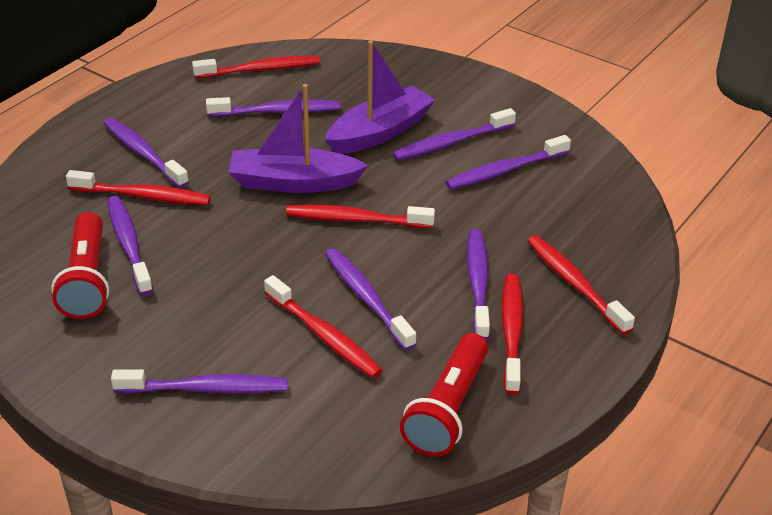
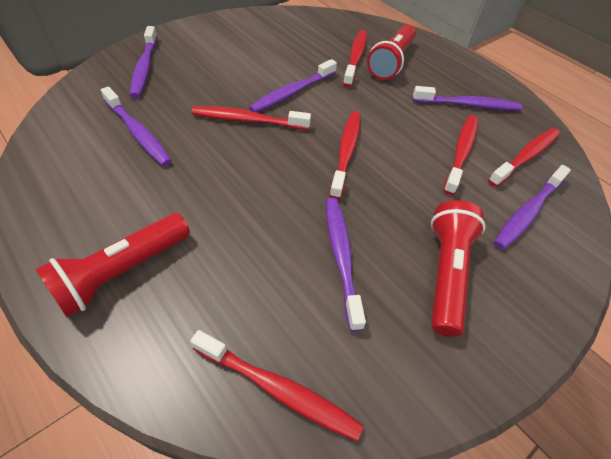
purple boat: [228,84,368,193] [325,41,435,154] = 2 -> none = 0
purple toothbrush: [103,117,189,188] [107,196,153,295] [111,369,288,393] [206,97,340,117] [325,248,416,350] [392,108,516,161] [445,135,571,190] [467,229,490,340] = 8 -> [101,86,172,166] [130,26,157,98] [249,59,337,112] [326,198,366,332] [413,86,522,110] [494,165,571,250] = 6
red flashlight: [51,212,109,319] [400,333,488,457] = 2 -> [35,213,190,318] [367,24,416,80] [431,200,486,337] = 3

